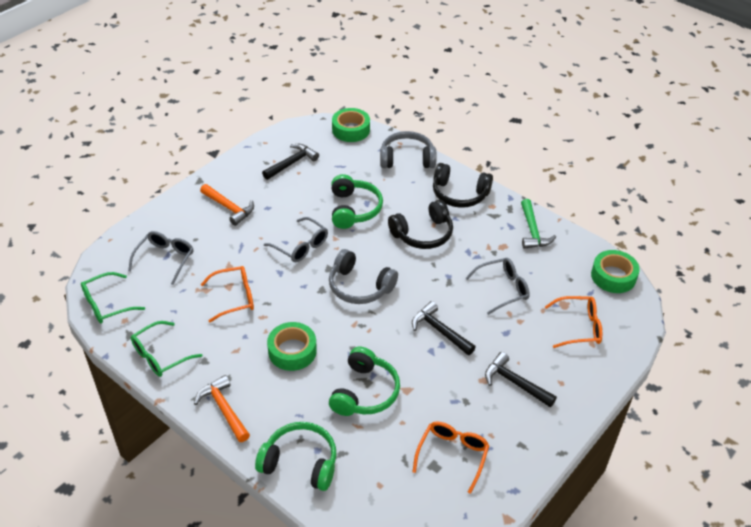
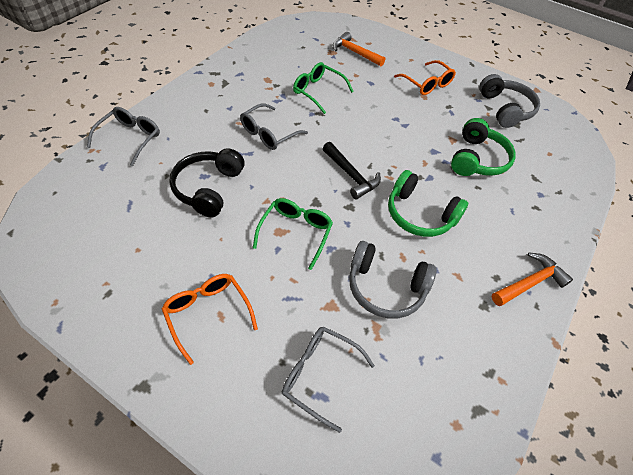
black hammer: [262,144,319,180] [412,301,476,355] [485,352,557,407] = 3 -> [323,142,381,199] = 1
black headphones: [388,200,453,249] [433,163,493,208] = 2 -> [169,148,245,217] = 1
green hammer: [521,199,556,249] = 1 -> none = 0
green headphones: [255,422,337,491] [329,347,400,416] [331,174,383,229] = 3 -> [388,170,468,237] [451,118,516,176] = 2
green tape: [267,322,317,371] [332,108,370,142] [591,250,640,293] = 3 -> none = 0
orange glasses: [200,266,254,323] [412,421,489,494] [545,296,602,348] = 3 -> [162,274,258,365] [394,60,456,95] = 2

